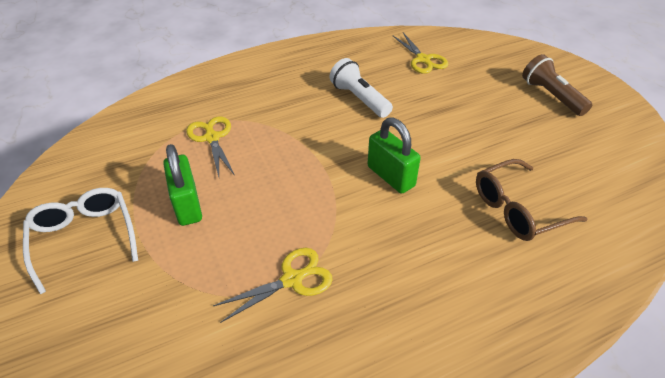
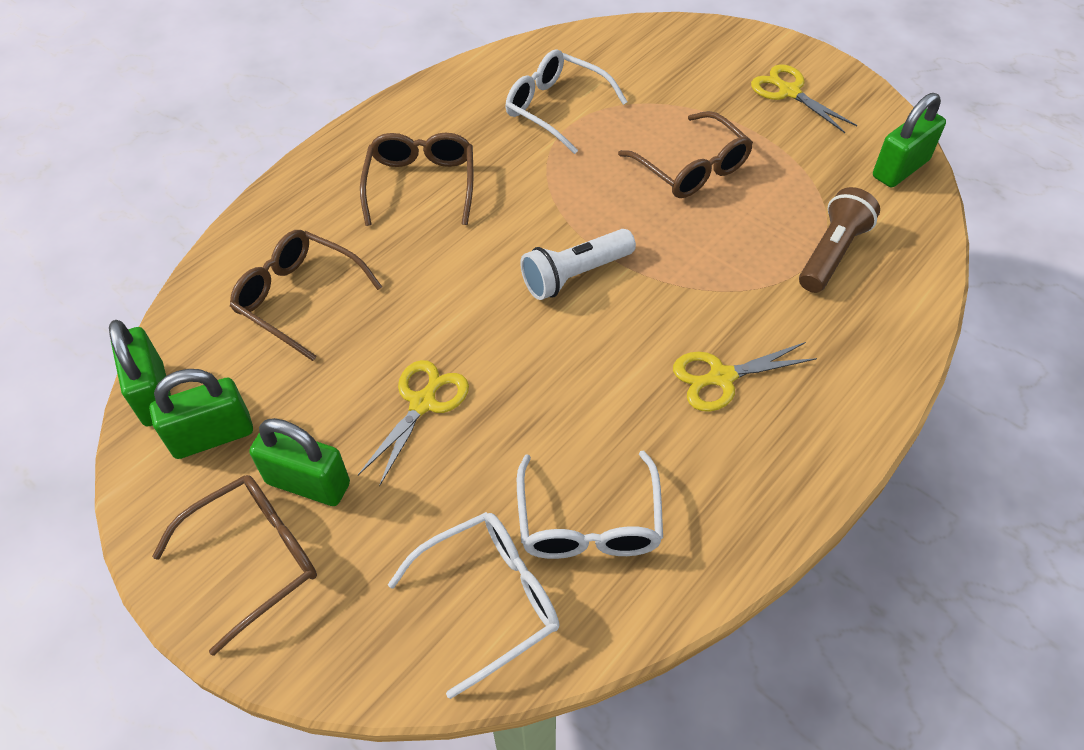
brown glasses: [476,159,587,241] = 1 -> [152,475,317,656] [230,230,382,361] [360,133,473,226] [618,111,753,198] = 4
green padlock: [163,144,202,226] [367,117,421,194] = 2 -> [109,320,171,427] [149,369,253,459] [249,418,350,506] [873,93,946,187] = 4
white glasses: [23,188,138,294] = 1 -> [388,512,560,699] [505,49,627,154] [517,451,663,559] = 3

